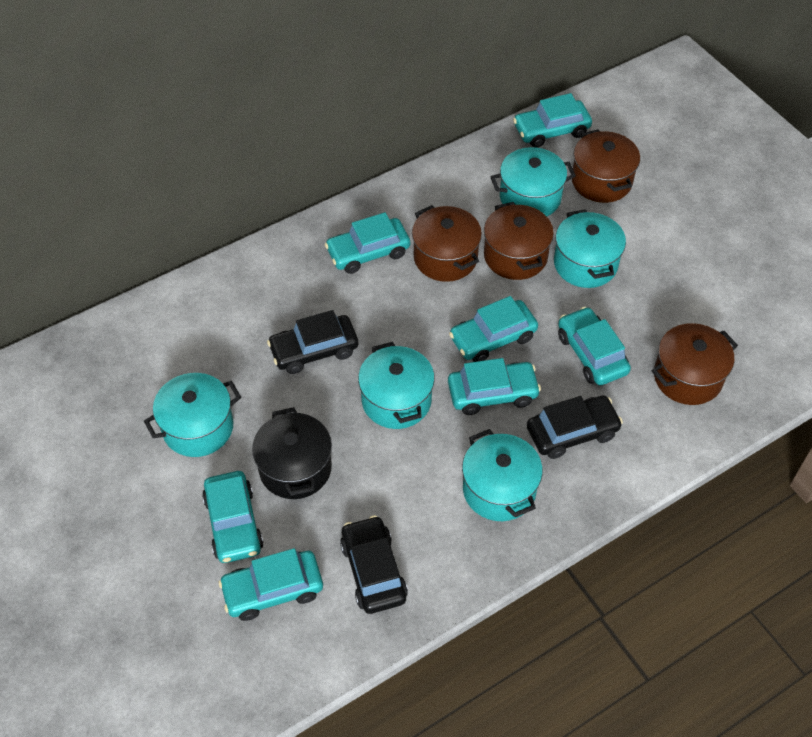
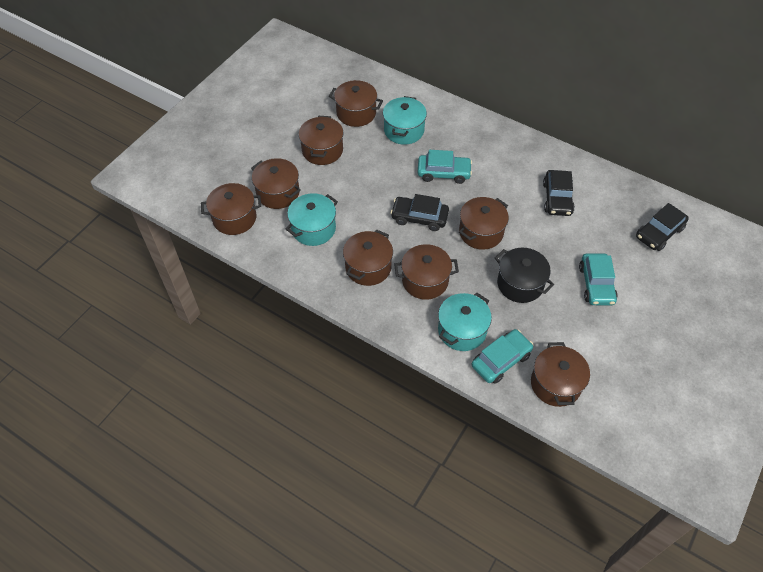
brown pot: [412,205,482,282] [484,202,554,280] [572,130,640,203] [652,323,738,405] = 4 -> [201,183,261,235] [251,158,301,209] [299,116,343,165] [329,80,383,127] [343,229,393,286] [394,244,459,300] [459,197,509,250] [531,342,590,407] = 8
turquoise car: [202,471,264,563] [219,548,323,621] [325,212,410,274] [448,358,541,415] [449,296,538,362] [513,93,592,148] [558,307,631,385] = 7 -> [417,150,472,184] [471,329,533,384] [579,253,618,305] = 3
turquoise pot: [144,373,241,457] [358,342,435,429] [462,429,543,521] [490,147,576,216] [554,209,626,288] = 5 -> [286,193,338,246] [383,96,427,145] [438,293,492,351] = 3

